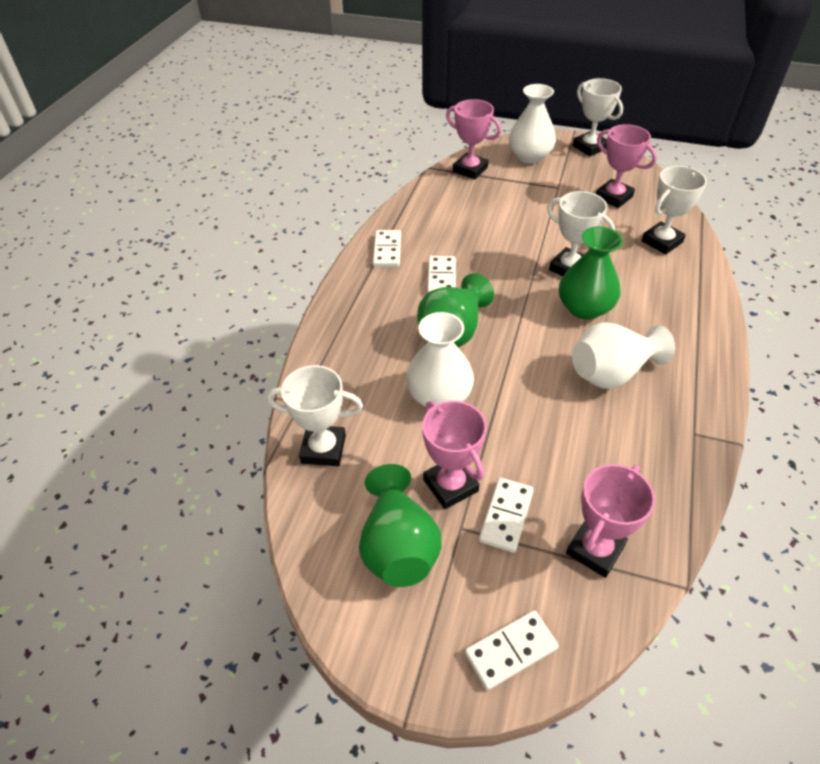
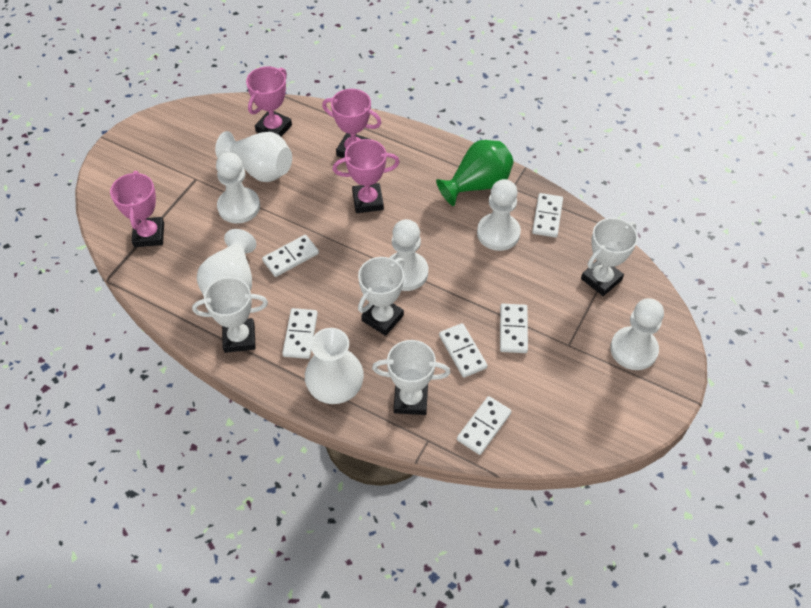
green vase: [359,464,442,587] [417,273,494,347] [559,226,623,320] = 3 -> [436,140,514,206] = 1
white domino: [373,230,401,267] [427,256,456,293] [465,610,559,690] [479,478,534,553] = 4 -> [262,235,319,277] [282,308,318,359] [439,323,488,378] [457,396,512,455] [500,304,528,353] [532,193,563,238] = 6
white pawn: none = 0 -> [216,152,260,224] [389,219,428,291] [477,179,521,251] [610,298,664,370] = 4

